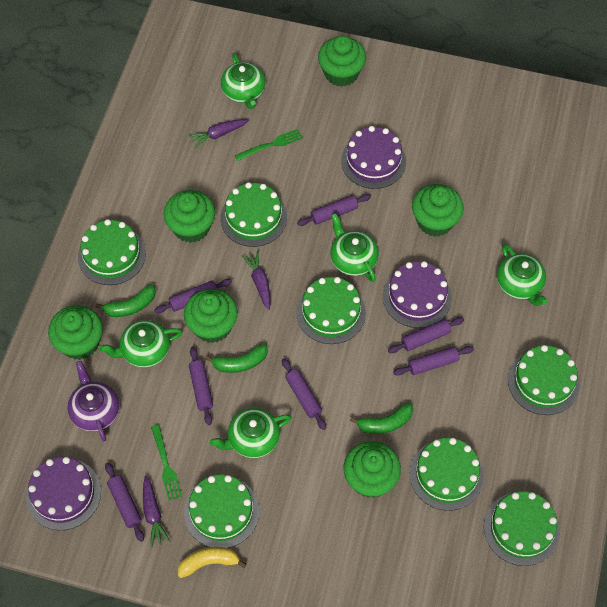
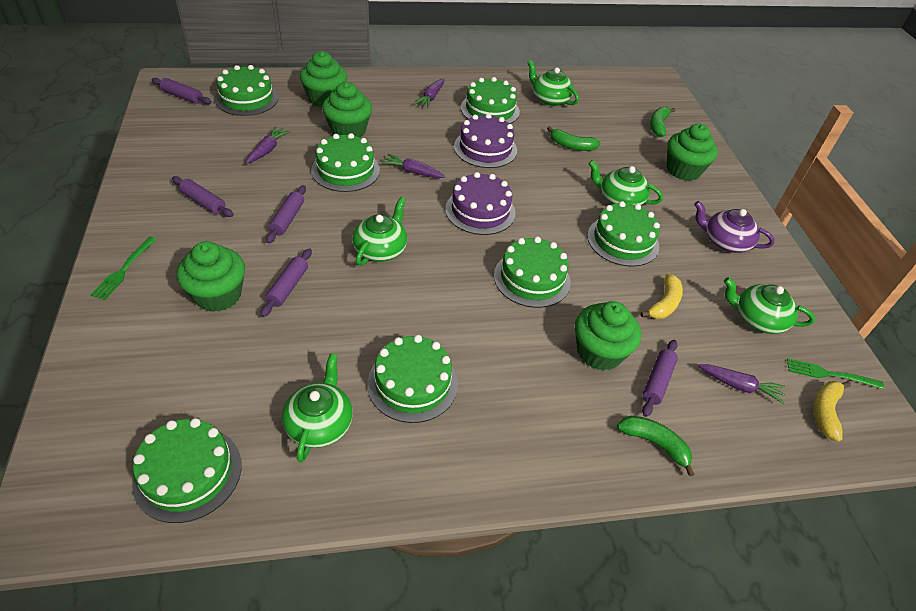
green cupcake: [48,305,103,360] [163,190,215,243] [184,289,238,343] [318,36,366,87] [343,441,401,498] [412,184,464,237] = 6 -> [177,241,245,312] [300,51,347,107] [322,82,372,138] [575,301,641,371] [667,124,718,181] = 5
purple cake: [26,457,101,530] [341,126,406,189] [383,261,452,328] = 3 -> [445,172,516,235] [454,113,517,168] = 2
purple carrot: [143,475,170,547] [188,119,249,149] [241,250,271,310] = 3 -> [246,126,290,164] [381,154,445,178] [414,78,444,108] [698,364,785,404] = 4
purple rolling pin: [105,463,144,542] [154,279,232,313] [189,347,213,425] [282,358,326,430] [297,194,371,226] [388,317,464,353] [393,346,474,376] = 7 -> [152,78,212,104] [172,176,234,217] [261,248,312,317] [266,185,306,244] [642,340,678,417] = 5
yellow banana: [178,547,246,578] = 1 -> [640,274,683,319] [814,381,851,442] = 2

